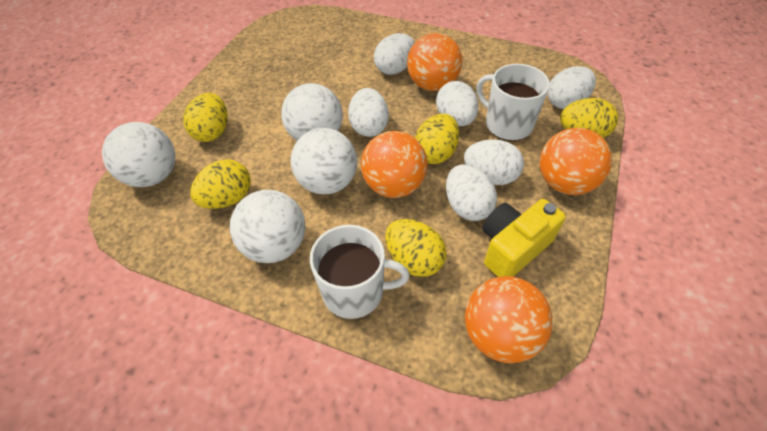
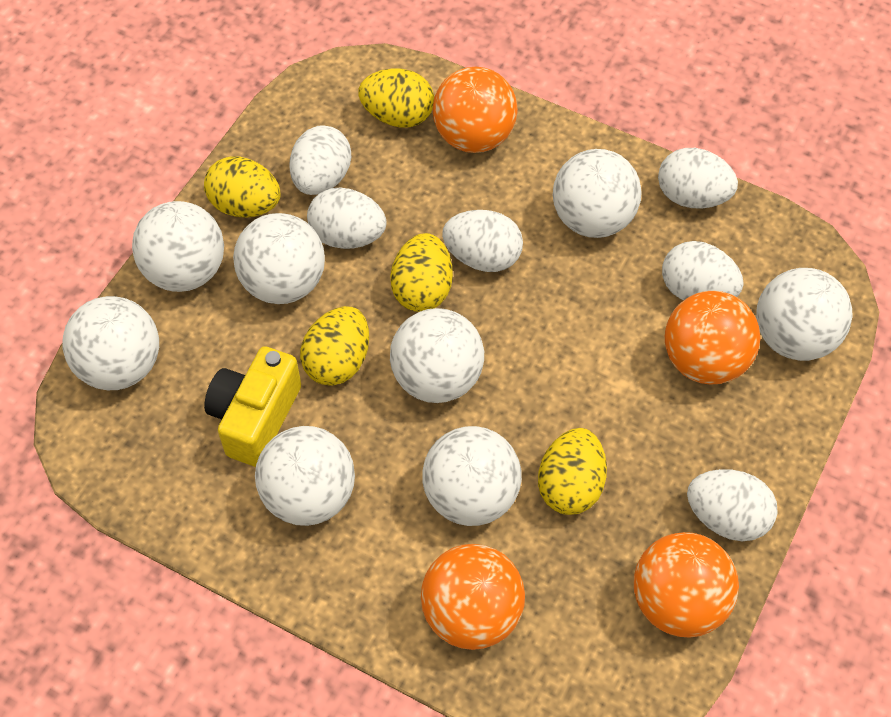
white ball: [102,122,175,187] [230,190,305,263] [281,83,343,141] [291,128,357,194] = 4 -> [63,296,159,390] [132,201,224,292] [233,213,325,304] [255,426,355,526] [390,308,484,403] [422,426,522,526] [553,149,642,238] [756,268,852,361] = 8
white mug: [310,225,410,319] [476,64,550,141] = 2 -> none = 0

